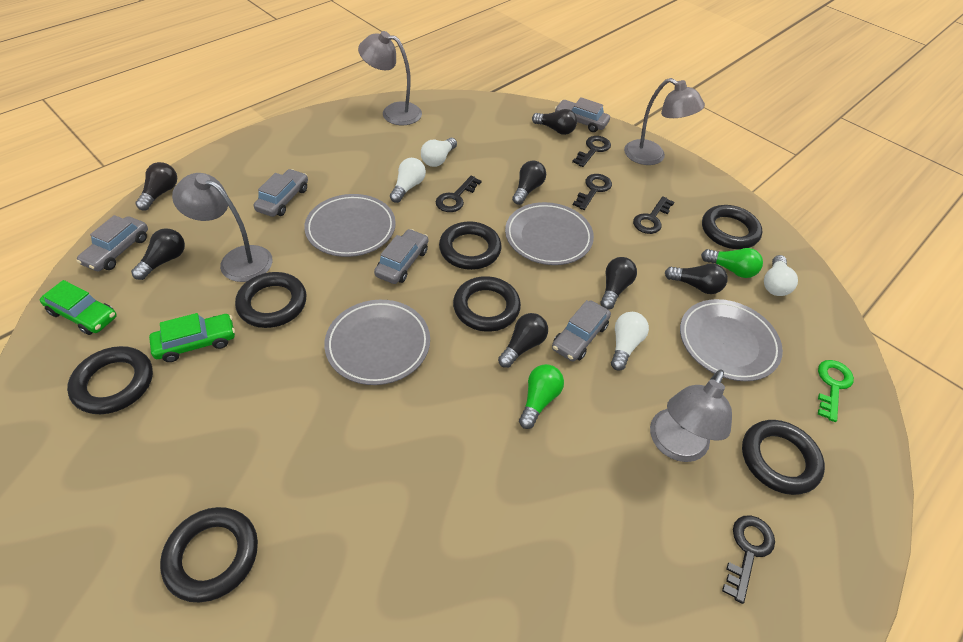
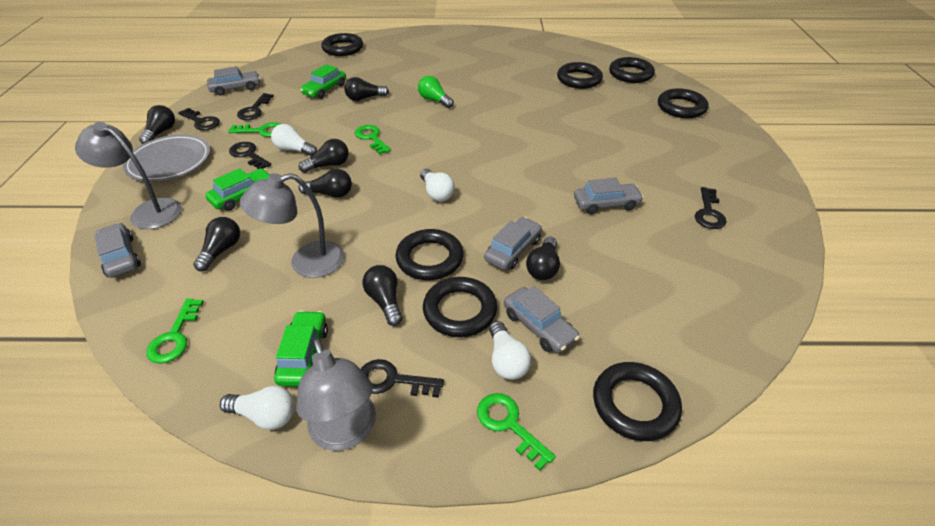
green car: [40,280,117,335] [149,313,235,362] = 2 -> [205,168,270,211] [274,310,328,387] [300,64,346,99] = 3
green key: [818,360,854,422] = 1 -> [146,298,204,364] [228,122,280,137] [355,125,391,155] [477,393,556,471] = 4
green light bulb: [519,364,564,429] [701,248,763,278] = 2 -> [418,76,454,108] = 1
grey lamp: [172,173,273,282] [358,31,422,125] [624,78,705,165] [650,369,732,462] = 4 -> [75,122,182,229] [240,173,345,278] [296,337,376,451] = 3
grey plate: [304,194,396,257] [324,300,430,385] [505,202,594,265] [680,299,783,381] = 4 -> [123,134,210,182] = 1

